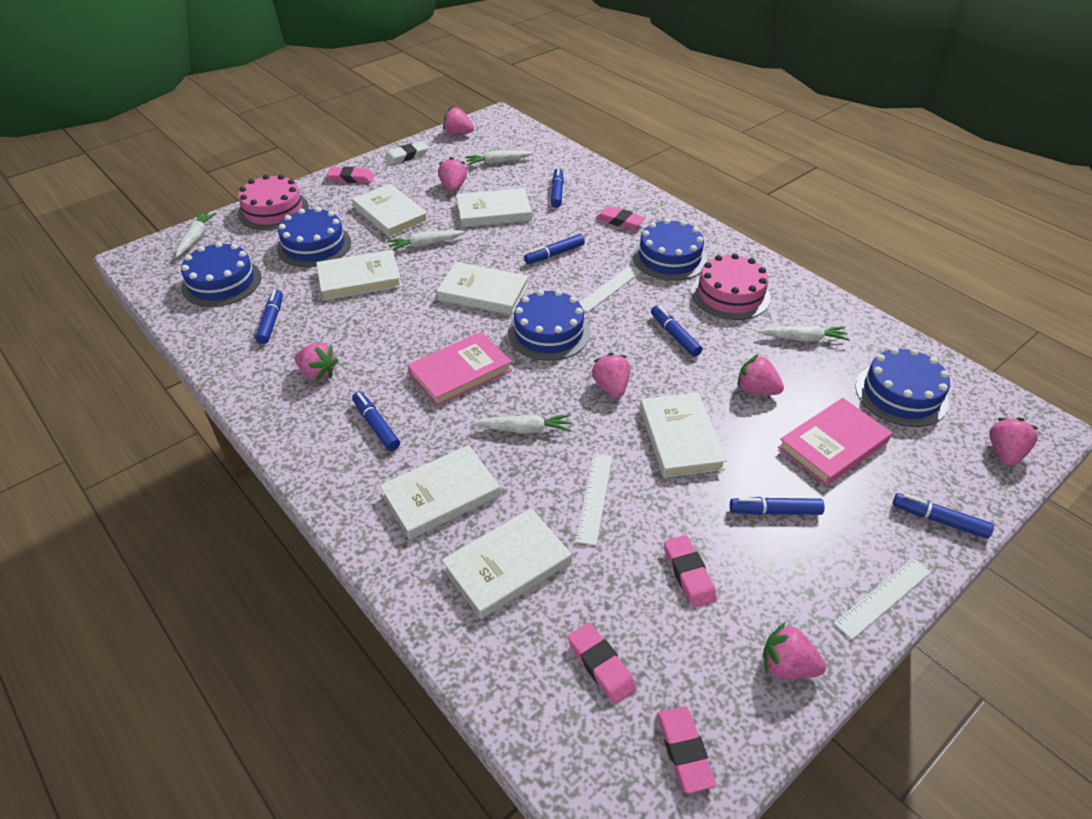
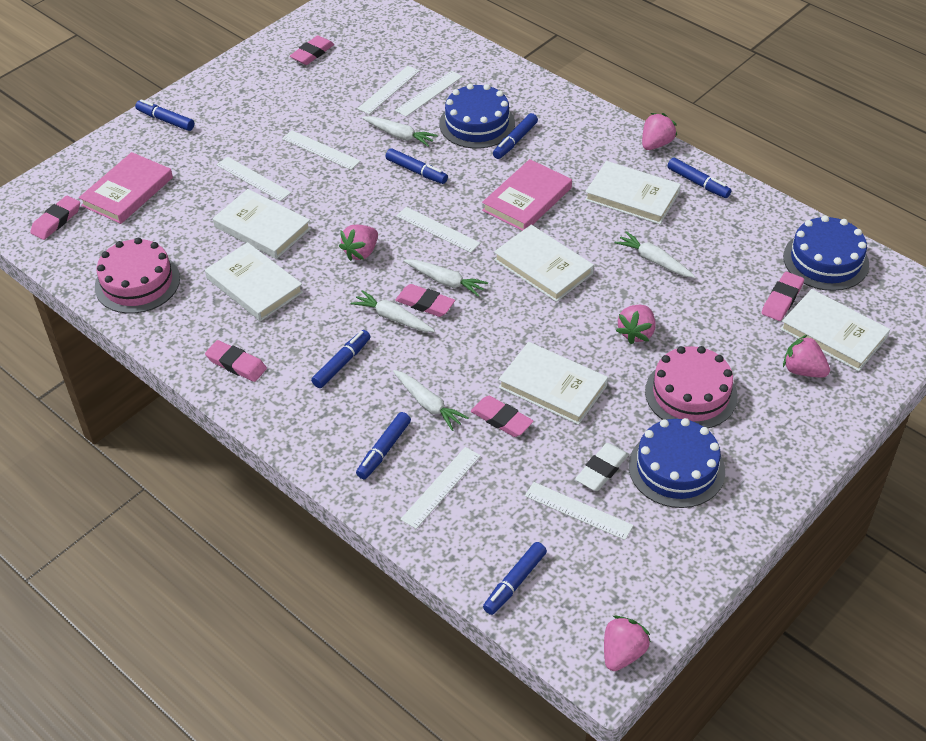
blue cake: [181,242,261,307] [277,207,351,267] [508,290,590,361] [633,219,707,281] [855,347,950,427] = 5 -> [439,84,515,149] [629,418,725,508] [783,215,869,291] = 3
pink eraser: [327,167,375,183] [568,622,637,704] [596,206,646,230] [657,706,716,794] [664,535,717,608] = 5 -> [30,195,80,240] [205,340,267,382] [290,35,334,65] [395,284,455,317] [471,396,533,437] [762,272,804,321] = 6
pink strawberry: [295,342,339,381] [438,157,467,192] [443,107,474,135] [591,353,630,398] [737,354,784,395] [763,622,826,679] [989,418,1039,466] = 7 -> [339,225,378,261] [604,616,651,671] [616,305,656,344] [642,113,677,150] [783,335,830,378] = 5
white book: [316,250,402,300] [352,184,429,237] [379,445,501,540] [437,262,528,315] [442,508,572,619] [456,188,532,227] [640,392,727,478] = 7 -> [205,242,303,321] [213,189,311,259] [494,225,594,302] [499,342,608,425] [585,161,681,224] [780,289,890,371] = 6
white ruler: [575,453,612,546] [579,265,642,313] [834,558,931,640] = 3 -> [217,157,291,201] [282,130,360,170] [358,66,419,114] [395,71,462,117] [396,207,481,253] [400,447,481,529] [525,482,633,540] = 7

